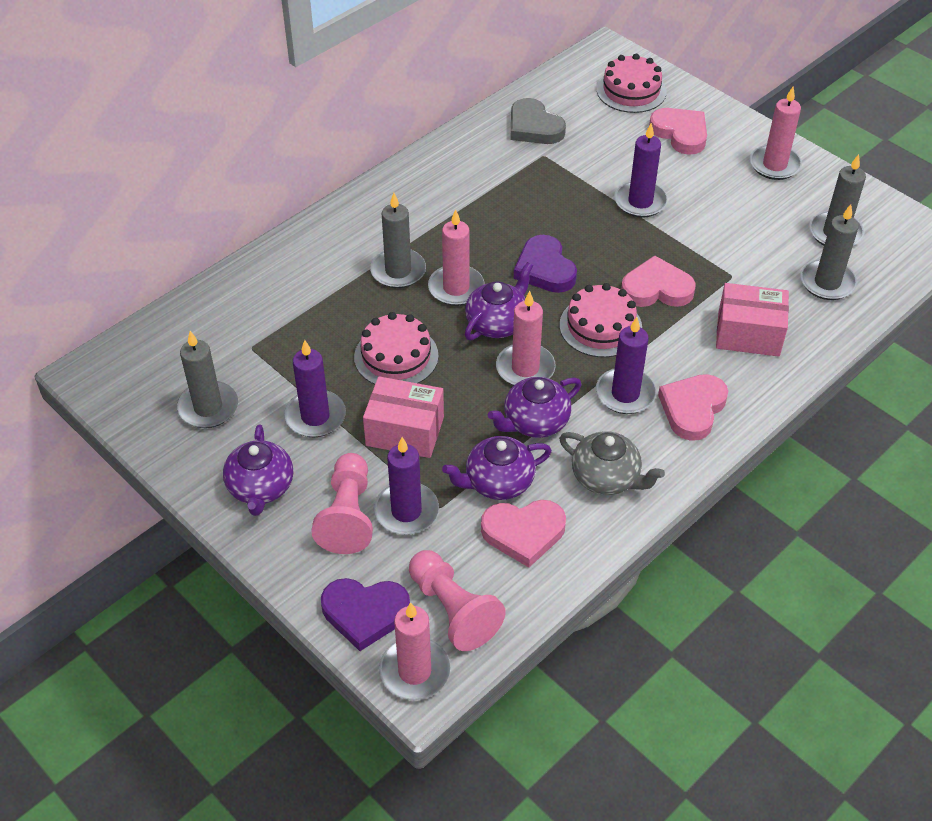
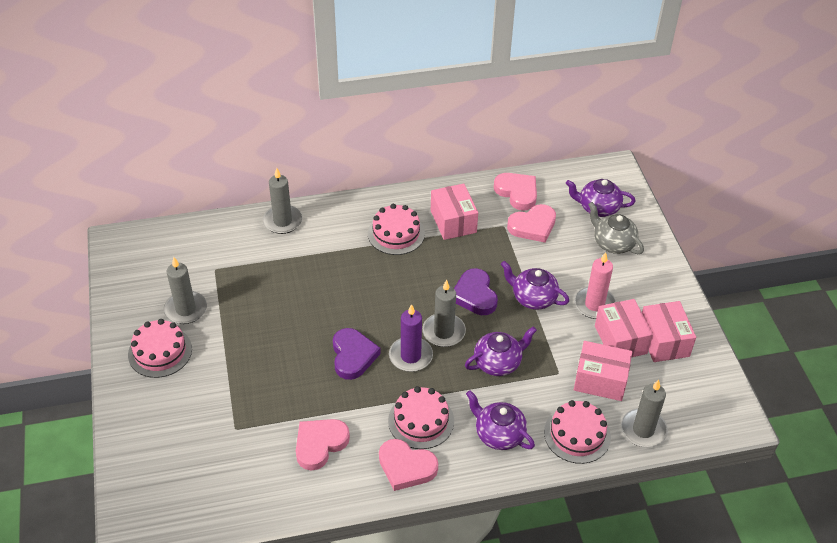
grey heart: [510,98,566,144] = 1 -> none = 0
pink box: [363,376,444,458] [716,283,789,357] = 2 -> [431,183,478,240] [574,341,632,401] [595,299,653,358] [642,301,696,362] = 4
pink cake: [354,312,439,385] [560,283,642,358] [597,54,667,113] = 3 -> [128,319,192,378] [368,204,425,255] [388,386,454,449] [544,400,611,464] = 4
pink candle: [379,602,450,700] [428,209,485,306] [496,291,556,386] [750,87,802,180] = 4 -> [574,252,616,319] = 1
pink pawn: [311,453,373,554] [409,550,506,651] = 2 -> none = 0
purple candle: [284,340,346,437] [374,437,439,535] [596,317,657,414] [614,123,668,218] = 4 -> [389,304,433,372] = 1

